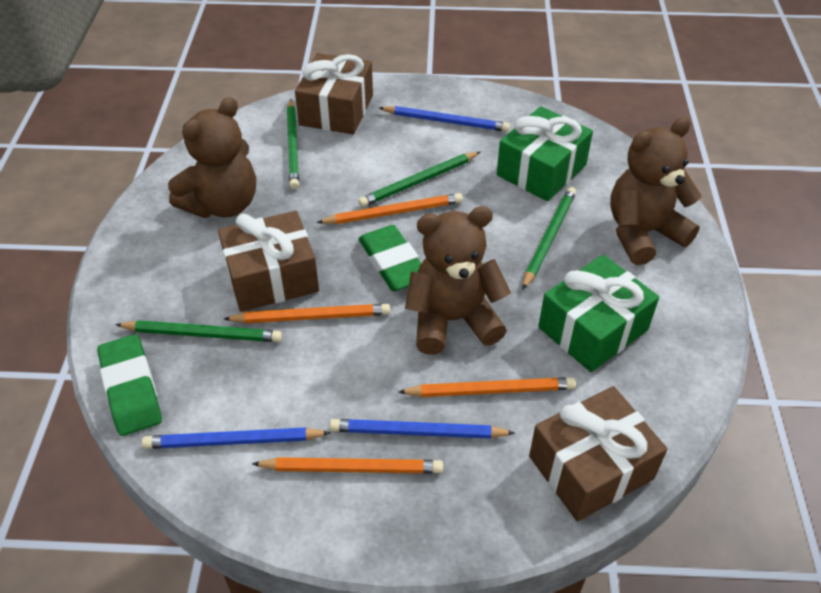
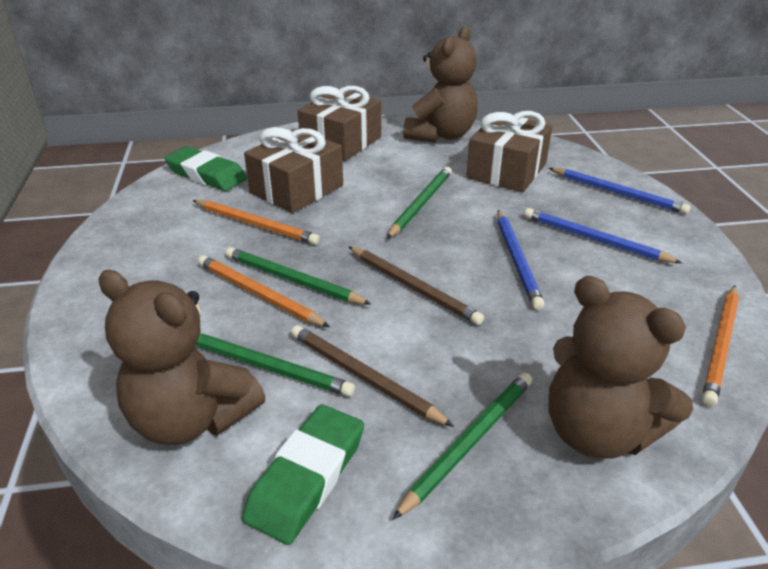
brown pencil: none = 0 -> [291,325,454,427] [349,247,484,325] = 2
green gift: [497,106,593,201] [538,254,659,372] = 2 -> none = 0
orange pencil: [224,304,390,323] [252,457,443,474] [317,193,463,224] [398,377,576,397] = 4 -> [193,200,320,245] [198,255,330,327] [702,285,739,407] = 3

